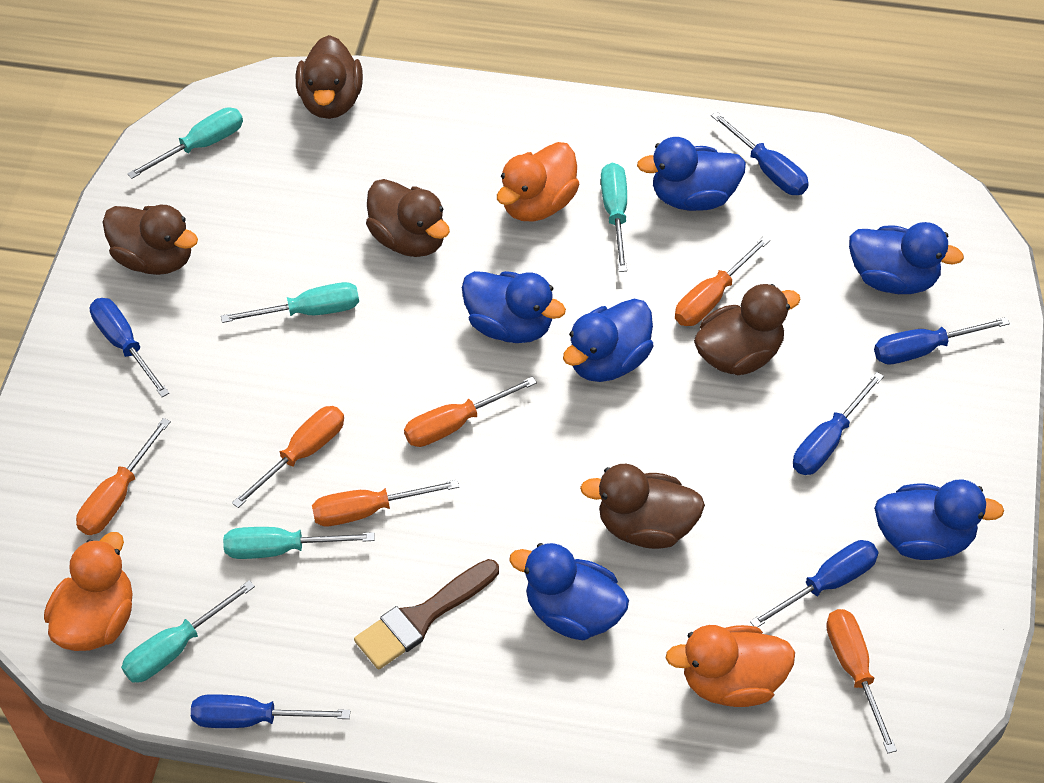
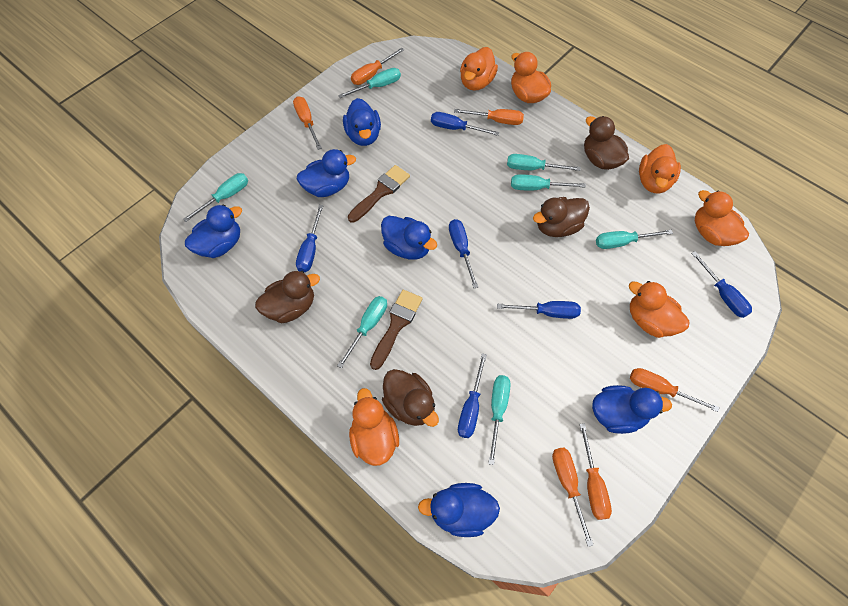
brown brush: [354,559,499,670] = 1 -> [348,165,410,223] [370,290,423,370] = 2
brown duck: [103,205,198,275] [296,35,363,119] [366,179,450,257] [580,464,705,549] [694,284,801,375] = 5 -> [255,271,320,323] [382,369,439,427] [533,197,590,237] [584,116,629,170] = 4
orange duck: [44,532,132,651] [497,142,579,222] [666,625,795,707] = 3 -> [349,388,399,466] [460,47,498,91] [511,52,551,103] [629,281,689,338] [639,144,681,194] [695,190,749,246] = 6
turquoise screwdriver: [121,580,255,683] [127,108,243,179] [221,282,359,323] [223,527,374,559] [601,163,627,272] = 5 -> [183,173,248,222] [337,296,387,368] [338,68,401,98] [488,375,511,465] [507,154,581,171] [511,174,586,190] [596,230,673,249] = 7

